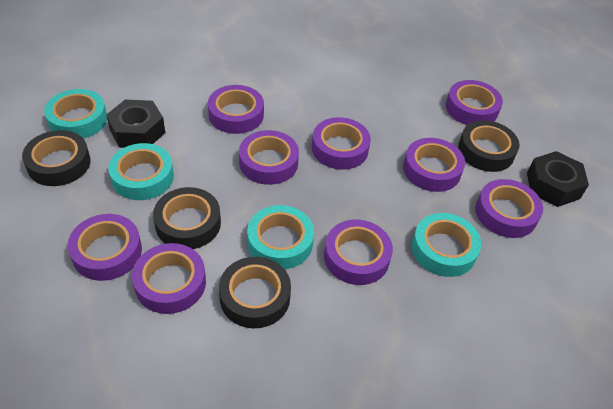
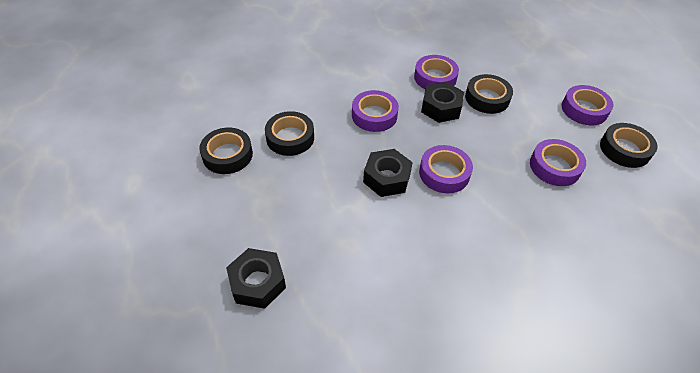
black nut: [106,99,165,148] [527,151,589,207] = 2 -> [226,248,286,309] [363,149,413,197] [421,82,464,123] = 3
purple tape: [67,214,142,281] [132,243,206,314] [208,85,264,134] [239,130,299,185] [312,117,371,170] [324,220,393,285] [403,138,465,192] [446,80,503,125] [475,179,543,238] = 9 -> [352,90,399,132] [414,55,459,89] [419,145,473,193] [530,139,586,186] [561,85,614,125] = 5
turquoise tape: [44,89,107,138] [108,143,174,200] [247,205,314,269] [412,213,481,277] = 4 -> none = 0

